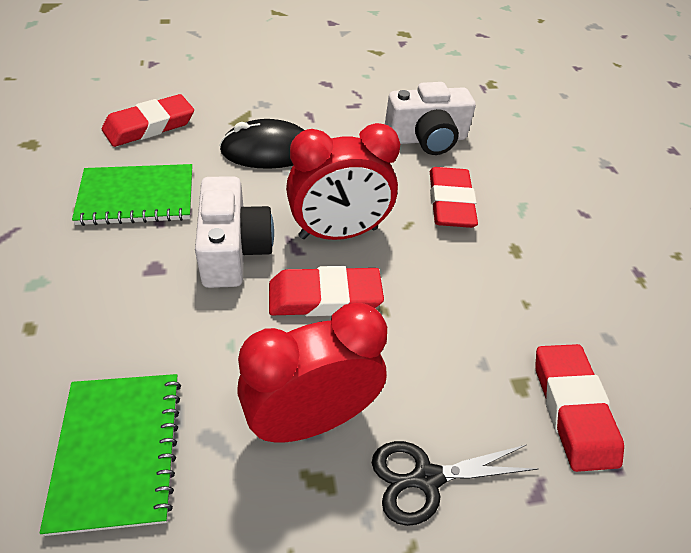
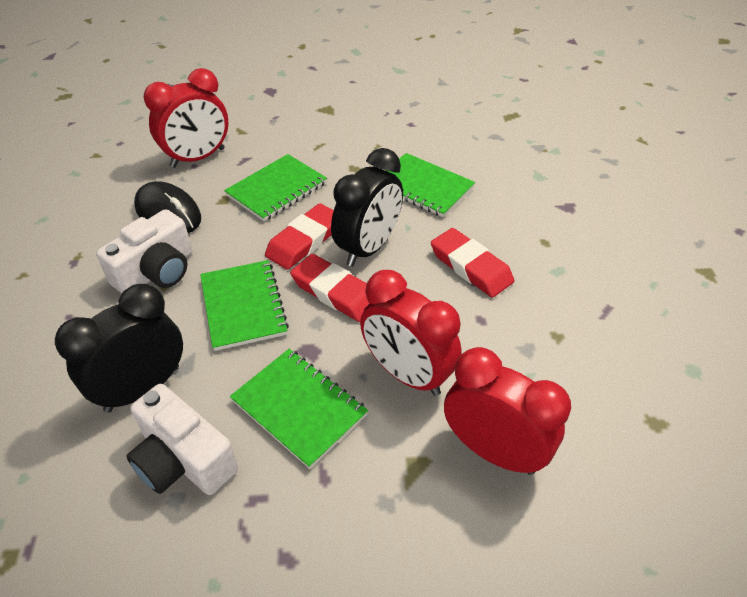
black clock: none = 0 -> [55,284,183,413] [331,148,403,267] = 2
black scissors: [372,441,538,526] = 1 -> none = 0
green notebook: [40,374,181,536] [72,164,192,226] = 2 -> [200,260,289,351] [224,154,327,221] [230,349,368,469] [385,153,475,217] = 4
red clock: [237,302,387,442] [286,123,400,240] = 2 -> [144,68,229,168] [360,270,462,396] [444,347,571,475] = 3
red eraser: [102,94,194,147] [269,266,384,316] [430,167,478,228] [535,344,624,472] = 4 -> [265,203,334,270] [290,254,369,322] [431,228,514,298] = 3

